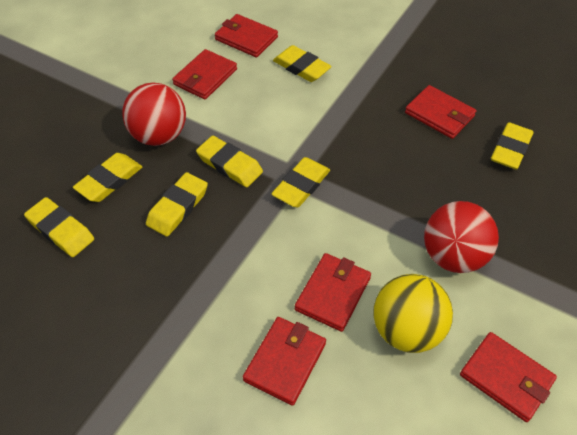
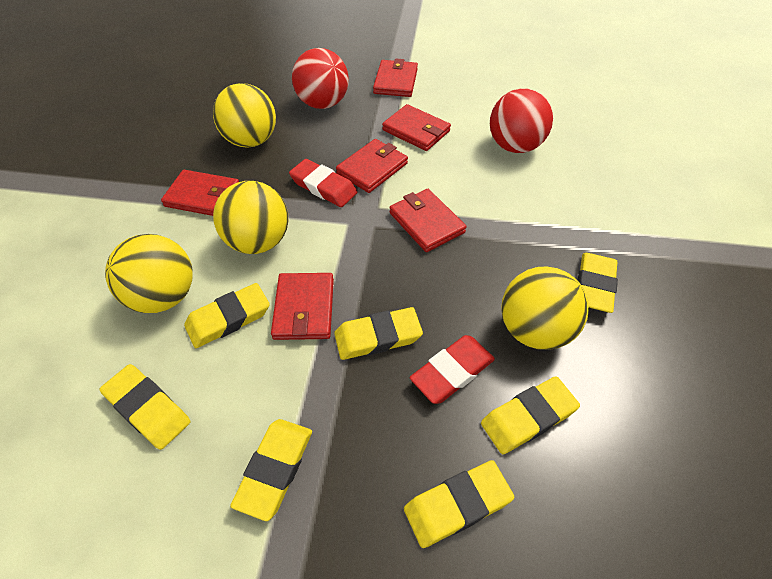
red eraser: none = 0 -> [289,159,357,207] [410,335,495,404] = 2
yellow ball: [373,274,453,353] = 1 -> [105,234,193,313] [213,83,276,148] [213,181,288,254] [501,266,589,350] = 4

